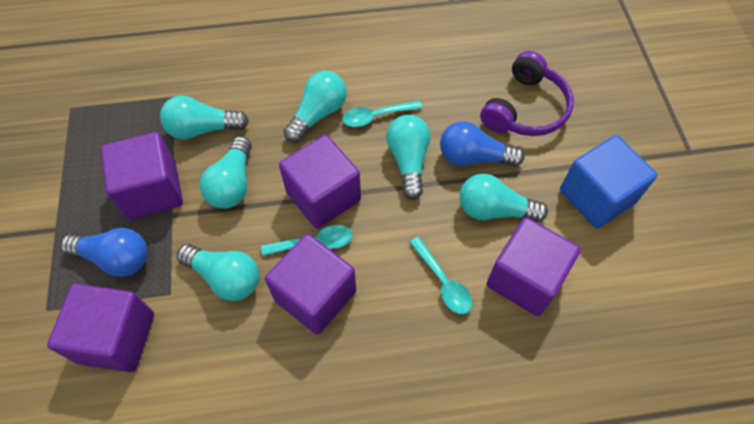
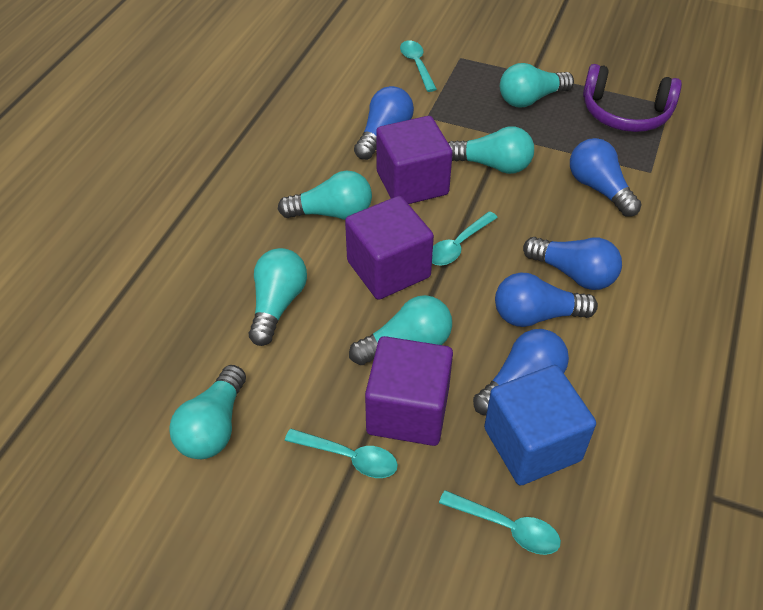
blue light bulb: [60,228,147,277] [440,121,525,167] = 2 -> [354,86,414,160] [473,329,569,416] [495,273,598,327] [523,237,622,290] [570,138,642,217] = 5
purple cube: [47,284,154,372] [101,132,183,219] [265,234,356,335] [279,135,361,229] [486,217,581,316] = 5 -> [345,196,434,300] [365,336,453,446] [376,116,453,204] = 3
turquoise spoon: [261,225,353,256] [342,100,422,127] [409,237,472,314] = 3 -> [285,429,398,478] [400,40,437,92] [432,211,498,265] [439,490,561,555] = 4

